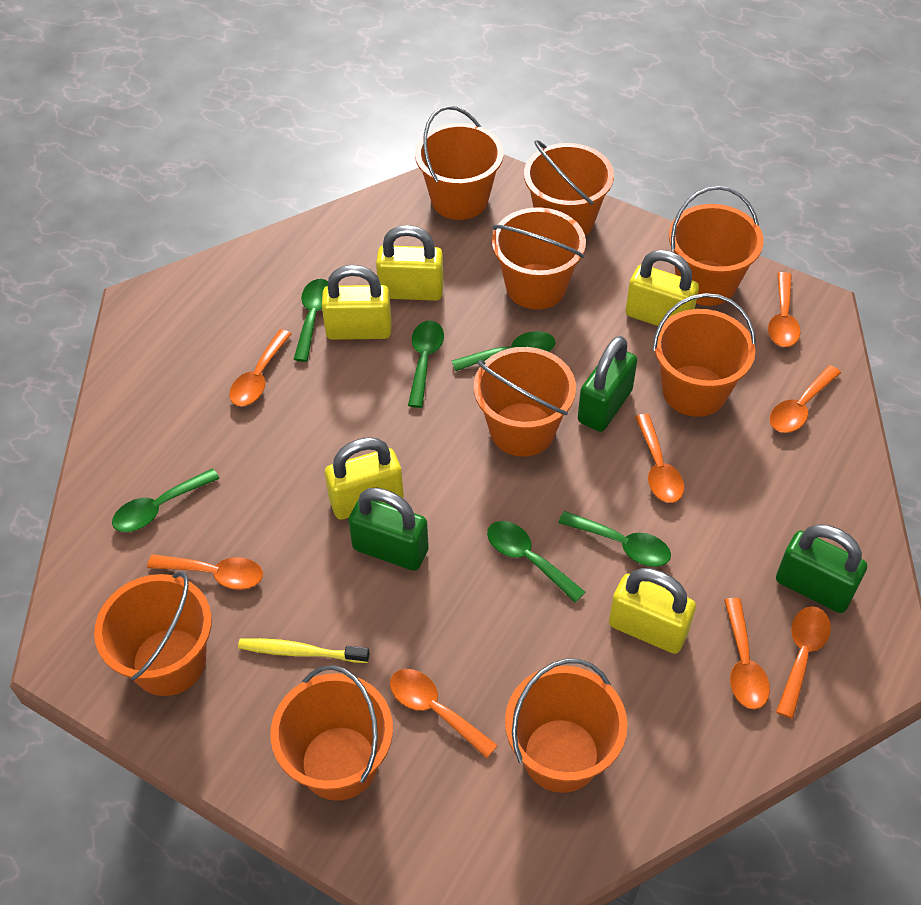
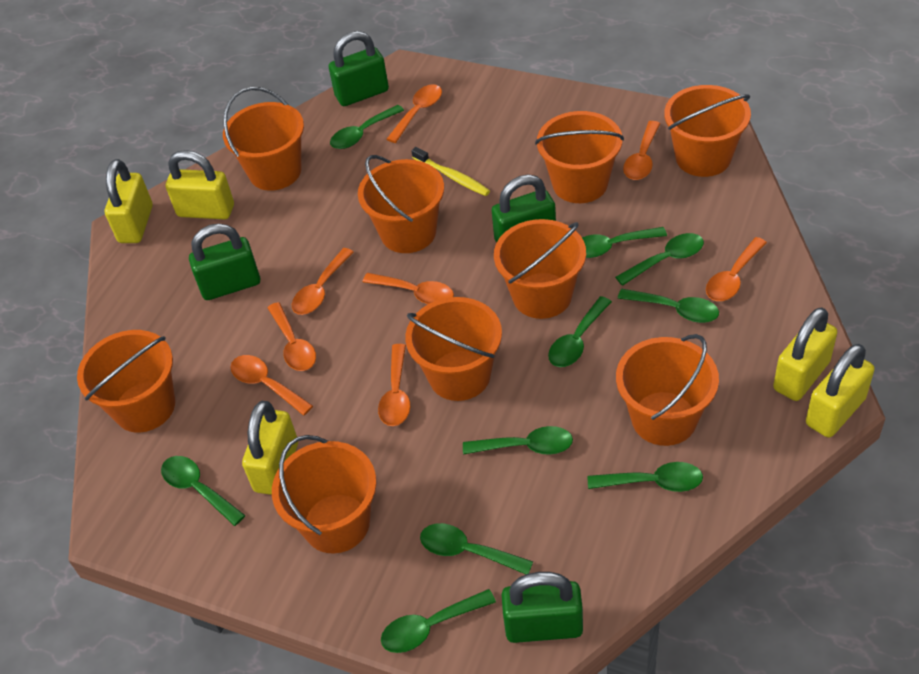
green padlock: [348,488,429,571] [578,336,637,432] [776,524,867,613] = 3 -> [189,224,260,300] [328,31,389,106] [492,175,556,243] [502,572,583,643] = 4
green spoon: [112,468,220,532] [293,279,328,362] [408,321,444,408] [452,331,555,372] [487,521,585,603] [558,511,671,567] = 6 -> [161,456,245,526] [330,105,404,149] [381,589,496,653] [420,523,533,574] [463,426,573,455] [548,296,612,367] [582,227,667,258] [588,462,703,492] [615,233,704,286] [618,289,719,323] = 10

